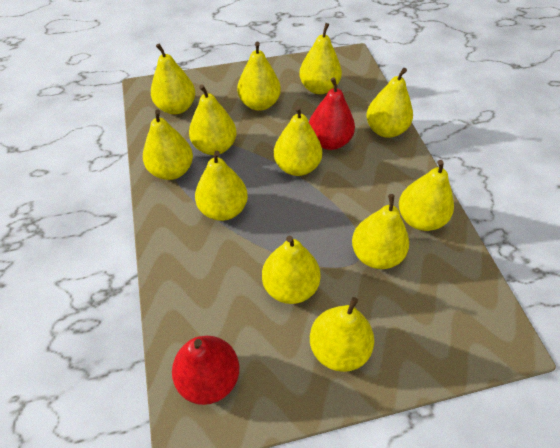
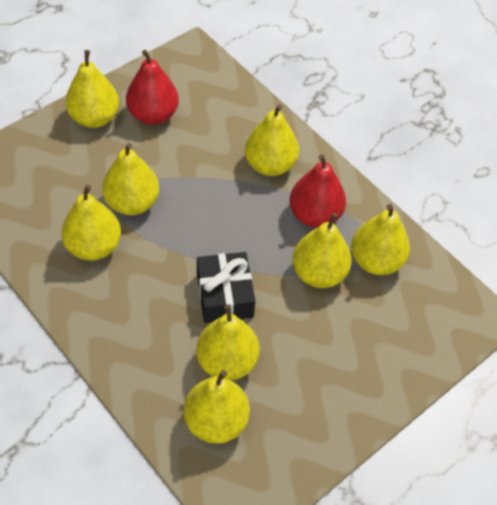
black gift: none = 0 -> [197,252,255,323] = 1
yellow pear: [143,109,193,180] [151,43,195,114] [189,85,236,155] [195,151,248,221] [237,42,281,111] [262,236,321,304] [274,106,322,176] [299,23,342,94] [310,297,374,372] [352,194,409,269] [366,68,413,138] [399,160,454,231] = 12 -> [61,185,121,261] [65,50,119,128] [102,143,159,215] [184,370,250,444] [196,305,260,380] [245,104,299,176] [292,213,352,288] [351,204,410,275] = 8

